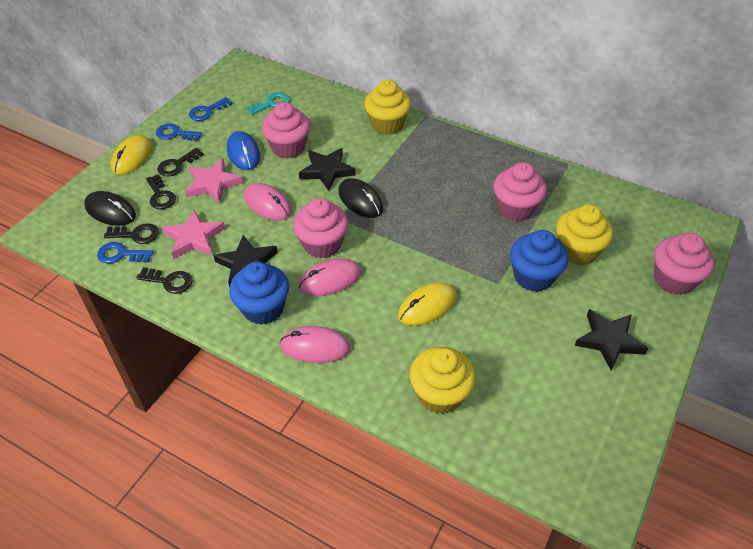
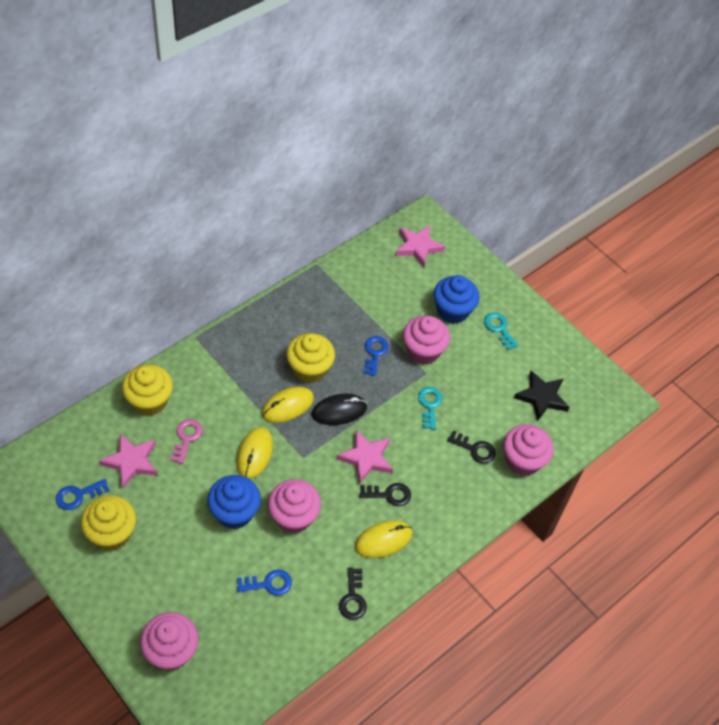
black key: [104,223,159,244] [137,267,193,294] [146,174,176,209] [157,148,204,177] = 4 -> [339,567,367,620] [359,483,411,506] [447,430,496,464] = 3
black mouse: [84,191,136,226] [338,178,383,218] = 2 -> [312,394,367,425] = 1
black star: [213,235,278,287] [299,148,356,191] [575,309,648,370] = 3 -> [514,371,569,421] = 1
blue mouse: [227,131,260,170] = 1 -> none = 0
pink key: none = 0 -> [170,419,203,464] = 1
pink mouse: [244,183,292,221] [280,326,351,363] [299,259,361,296] = 3 -> none = 0
pink star: [162,210,225,259] [185,159,243,203] = 2 -> [99,434,158,488] [336,430,393,484] [395,225,445,267] = 3
turquoise key: [246,92,290,115] = 1 -> [418,387,442,429] [484,313,519,350] = 2
yellow mouse: [111,135,153,175] [398,283,456,326] = 2 -> [236,427,273,479] [262,387,314,423] [355,520,412,558] = 3

